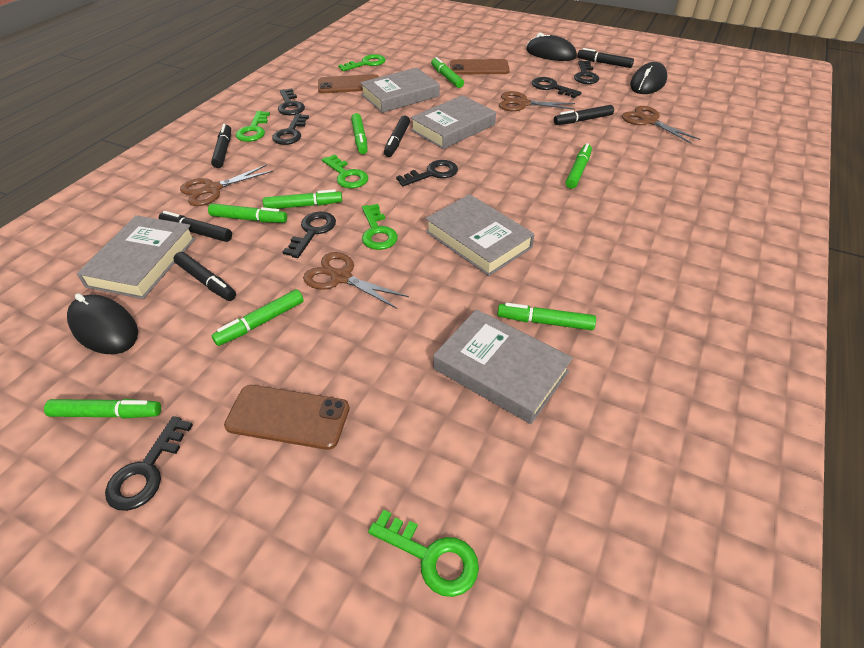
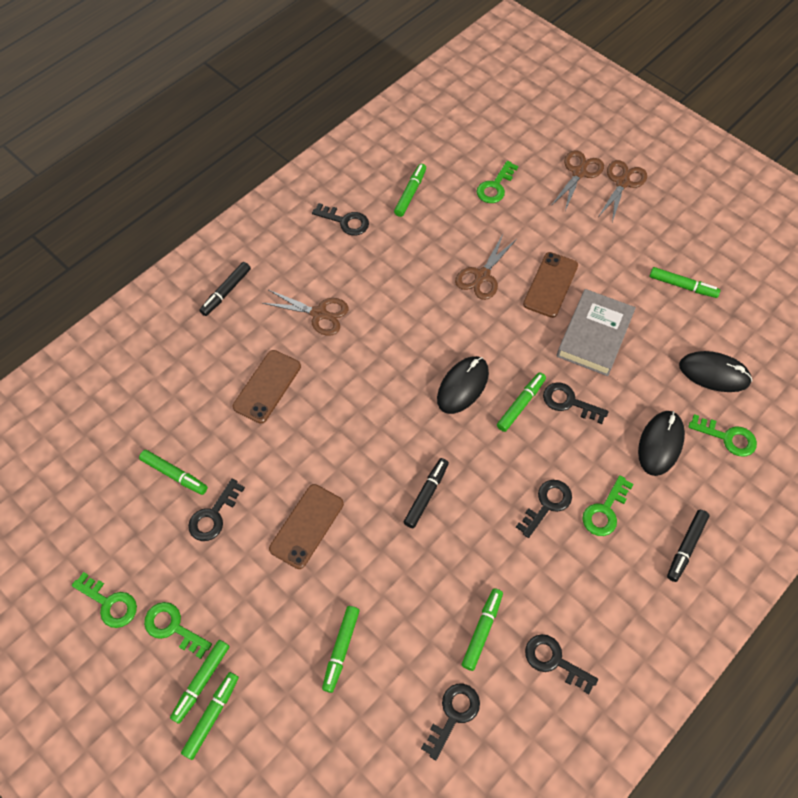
black key: [105,416,193,511] [272,114,309,145] [278,88,305,115] [283,211,336,258] [396,160,458,186] [532,77,582,98] [574,60,599,84] = 7 -> [188,479,245,541] [312,203,369,236] [421,684,480,760] [516,480,572,538] [525,634,598,694] [543,382,609,424] = 6
black marker: [159,211,232,242] [173,252,236,301] [211,124,231,168] [384,116,410,157] [554,105,614,125] [577,48,634,68] = 6 -> [199,262,251,316] [404,458,449,528] [667,510,709,582] = 3
grey book: [77,215,196,299] [360,67,440,113] [410,95,496,149] [425,194,535,276] [433,309,573,424] = 5 -> [557,289,636,376] = 1

